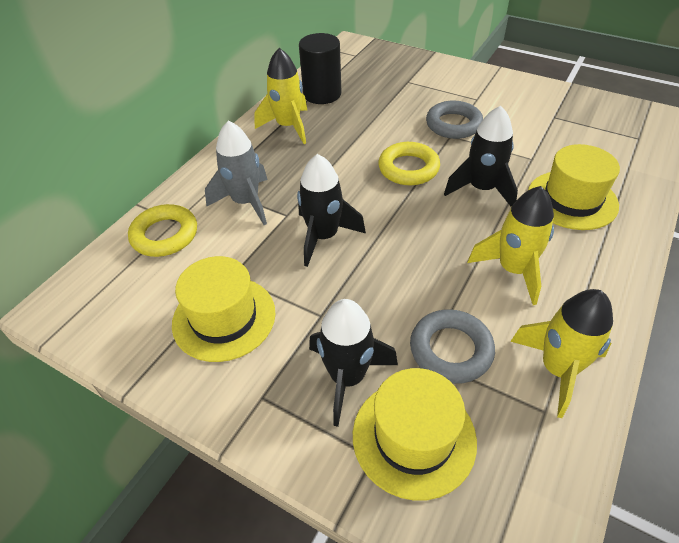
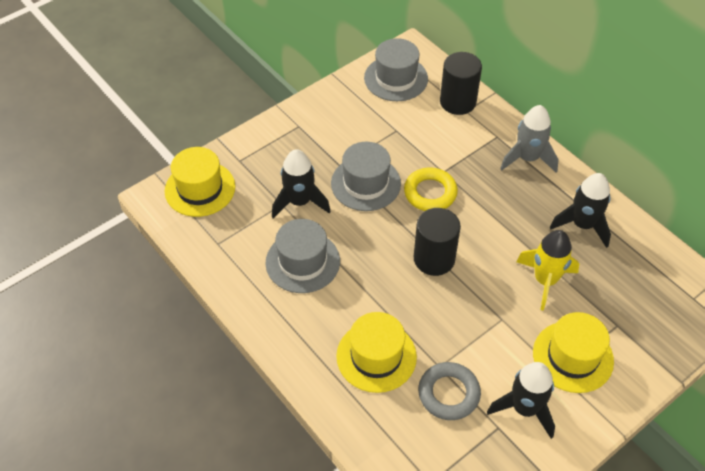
black cylinder: [299,33,341,104] = 1 -> [414,208,461,276] [440,52,482,115] = 2
grey hat: none = 0 -> [265,219,340,293] [331,142,401,211] [364,38,428,101] = 3
grey ring: [410,309,495,384] [426,101,483,139] = 2 -> [418,362,481,420] = 1
yellow ring: [128,204,197,257] [378,142,440,185] = 2 -> [404,168,458,211] = 1
yellow rocket: [254,48,307,144] [467,186,554,305] [510,289,613,418] = 3 -> [516,230,579,311] = 1

